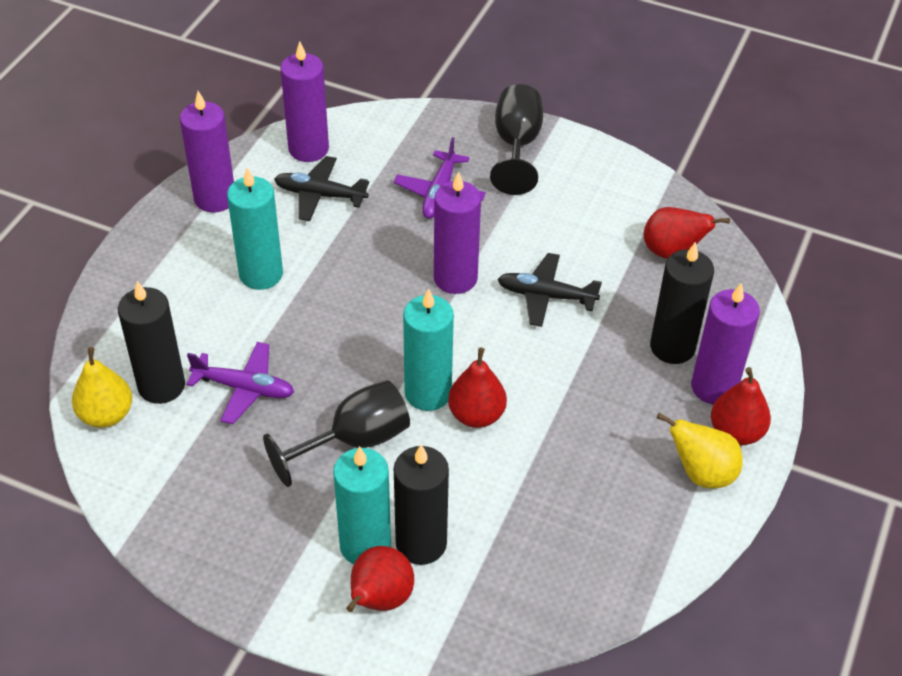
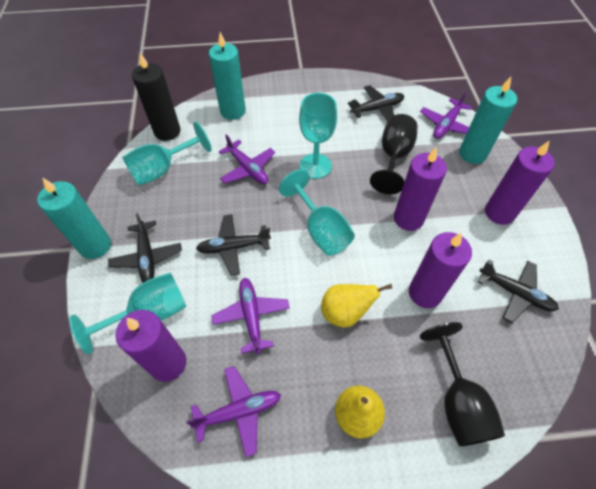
black candle: [118,281,185,404] [394,445,449,565] [650,242,714,364] = 3 -> [132,53,181,141] = 1
black plane: [274,156,369,221] [497,253,602,327] = 2 -> [108,213,182,283] [196,214,271,276] [348,85,404,121] [478,260,559,323] = 4
purple plane: [186,342,294,424] [394,137,486,219] = 2 -> [186,366,281,457] [211,278,290,354] [219,134,275,184] [420,91,472,139] = 4
red pear: [346,546,414,612] [448,347,507,428] [644,207,730,259] [711,367,771,445] = 4 -> none = 0
turquoise goblet: none = 0 -> [70,273,186,354] [122,122,212,186] [279,169,355,256] [299,93,337,179] = 4

